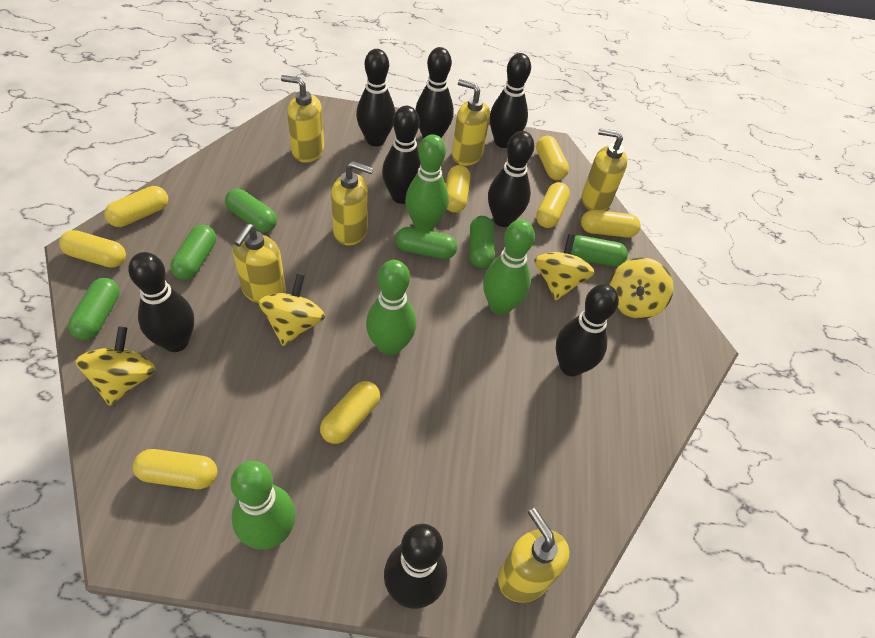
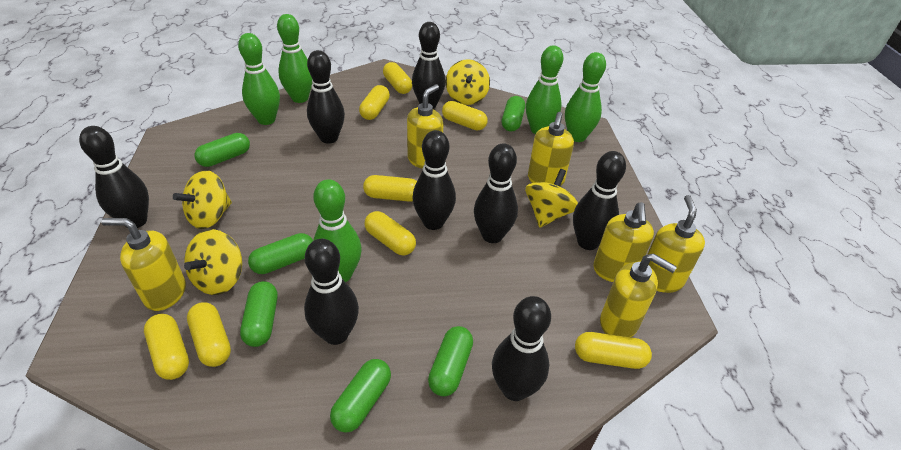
green bowling pin: [231,461,296,550] [366,260,416,356] [405,135,449,231] [483,220,535,315] = 4 -> [238,33,280,125] [277,14,313,103] [313,179,362,282] [526,45,563,134] [565,52,606,142] = 5

